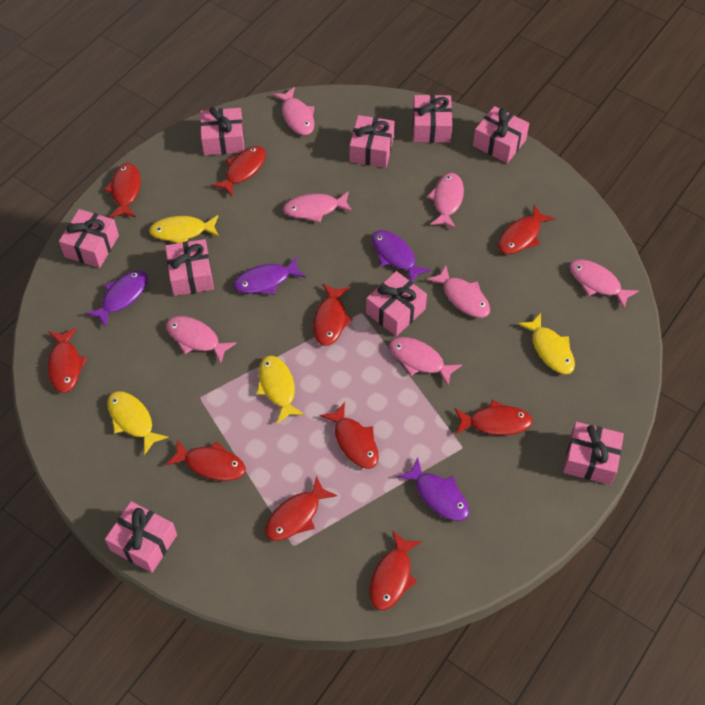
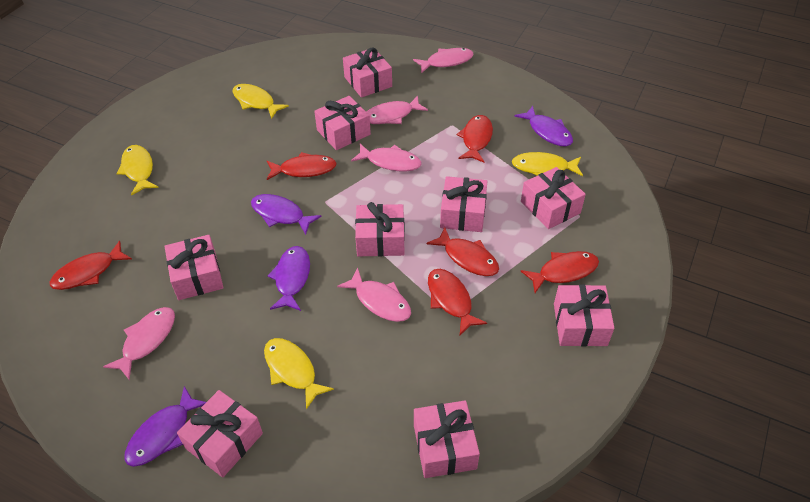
pink fish: [166,316,237,364] [272,87,315,135] [283,191,353,223] [389,337,462,386] [427,173,464,229] [427,265,490,318] [569,259,639,309] = 7 -> [103,307,175,380] [337,268,411,322] [351,144,421,171] [367,95,428,124] [413,48,474,73] = 5
red fish: [48,328,87,393] [105,163,141,218] [166,439,246,481] [212,146,266,197] [265,476,337,541] [313,284,353,346] [320,402,379,469] [369,530,422,610] [455,400,533,435] [498,205,555,254] = 10 -> [50,241,132,290] [267,152,337,180] [426,227,499,276] [428,269,487,335] [456,115,493,163] [521,251,599,293] = 6

